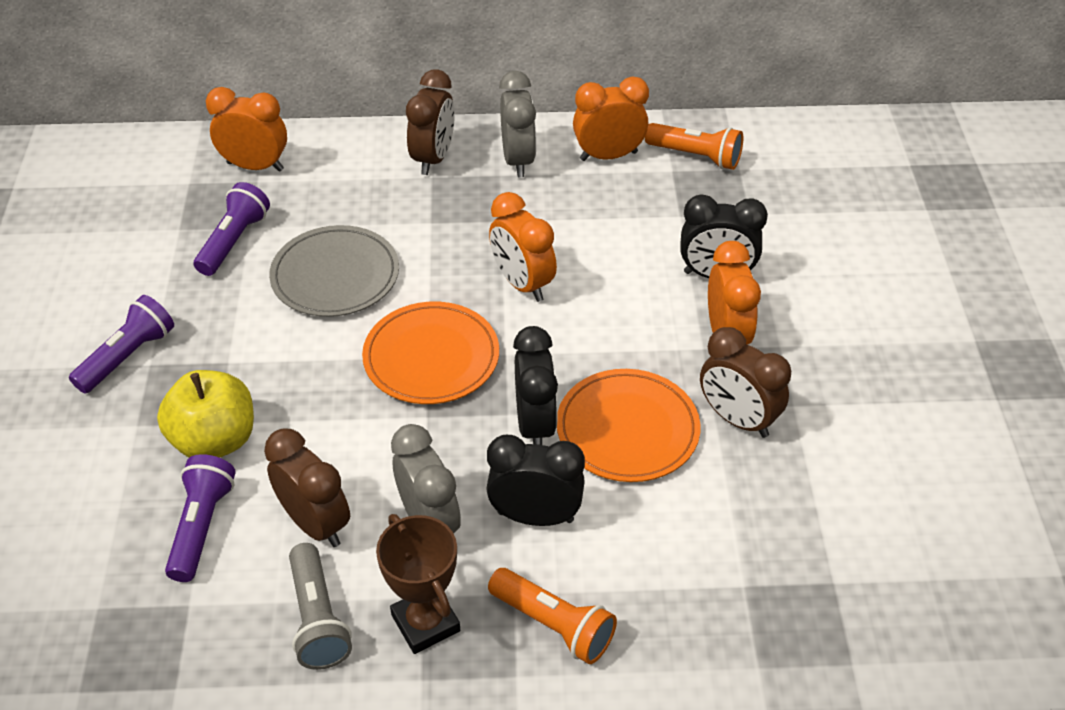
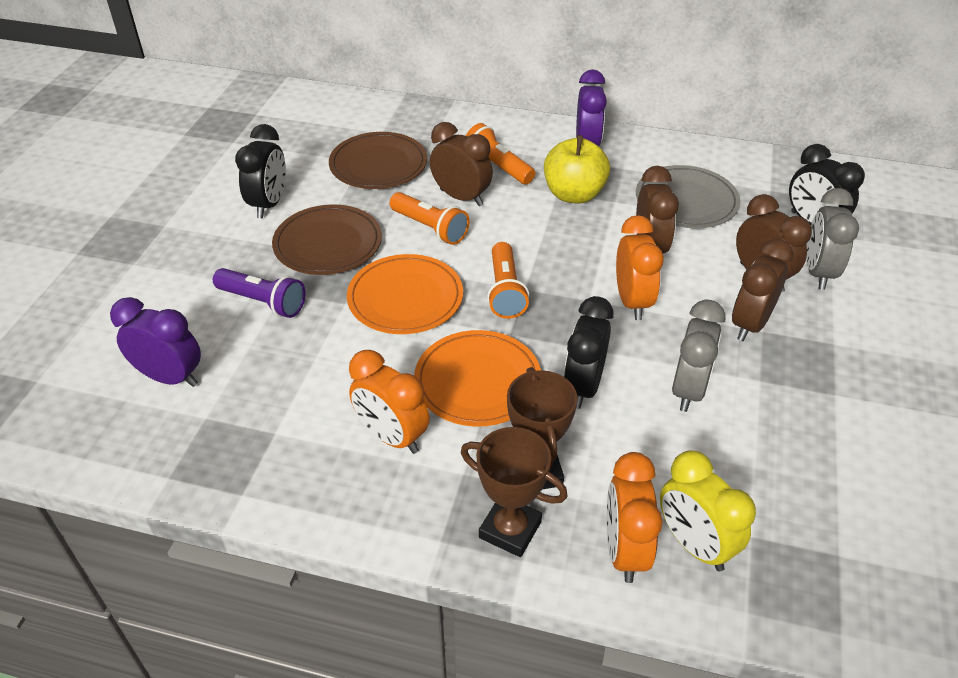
brown clock: [264,429,350,547] [406,69,455,175] [700,327,791,438] = 3 -> [430,122,493,206] [636,166,679,254] [732,239,793,341] [736,194,812,292] = 4
brown plate: none = 0 -> [272,204,382,275] [329,132,427,189] = 2
brown trophy: [376,514,460,654] = 1 -> [461,427,568,557] [507,367,578,489] = 2
grey flashlight: [289,543,352,670] = 1 -> none = 0
orange clock: [206,87,287,172] [489,192,557,302] [573,77,649,161] [708,241,761,345] = 4 -> [349,350,430,454] [607,452,663,583] [616,215,664,320] = 3
orange flashlight: [488,568,617,664] [645,123,743,170] = 2 -> [389,192,469,245] [466,123,535,185] [487,242,529,319] = 3
purple clock: none = 0 -> [110,297,201,387] [576,70,607,146] = 2
purple flashlight: [69,295,174,394] [165,454,236,582] [194,182,270,276] = 3 -> [213,268,306,318] = 1
yellow clock: none = 0 -> [660,450,756,572] = 1

